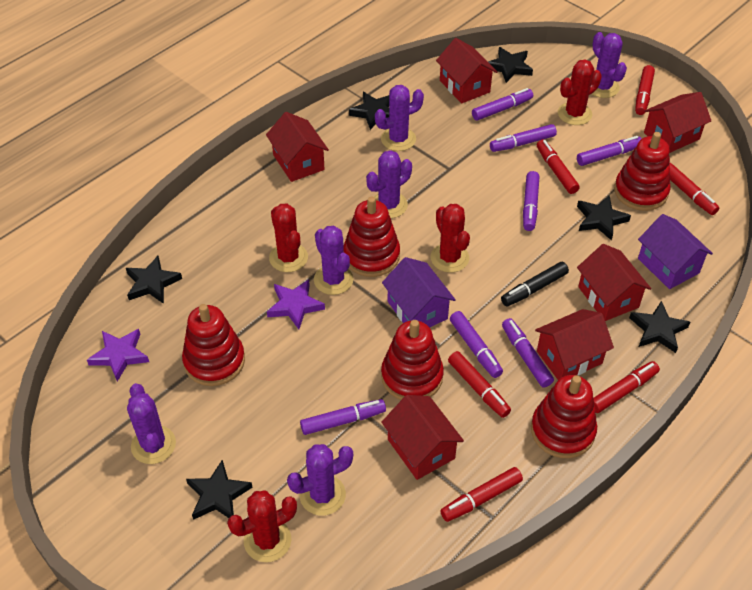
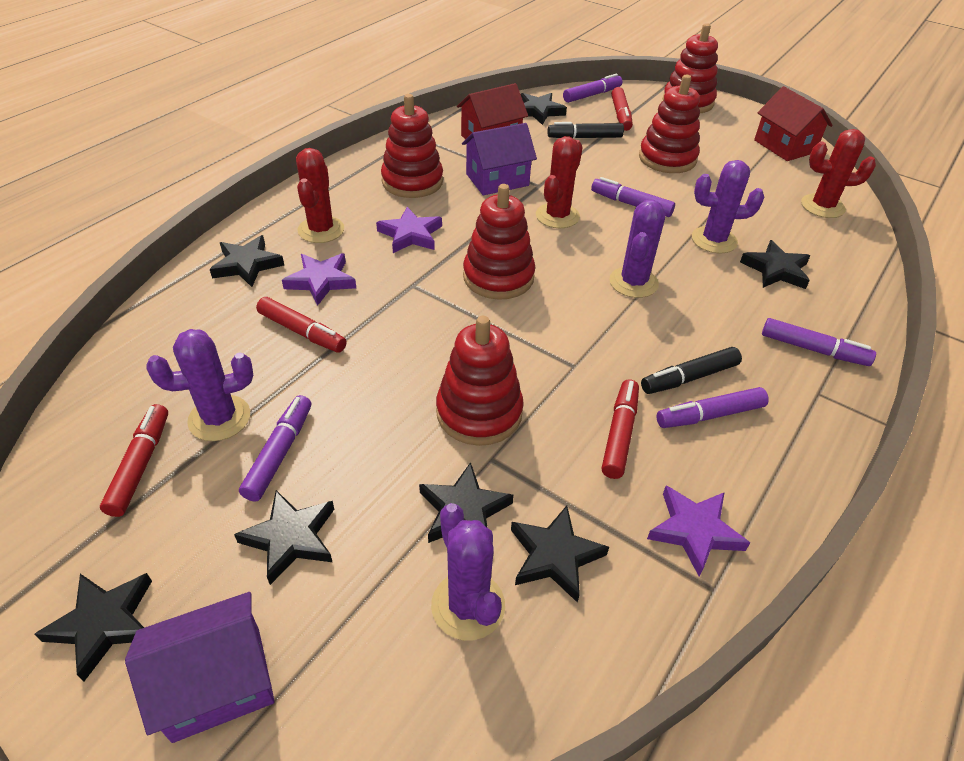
black marker: [501,262,569,307] = 1 -> [548,122,624,138] [641,347,742,394] = 2
black star: [126,256,182,304] [186,460,253,520] [349,92,389,130] [488,47,533,83] [577,195,631,241] [629,301,690,353] = 6 -> [34,573,152,682] [210,235,284,287] [234,490,334,585] [419,462,514,543] [511,505,609,603] [521,93,567,125] [740,240,810,289] = 7
purple cactus: [127,383,176,464] [287,444,353,516] [314,226,353,295] [366,150,412,218] [375,85,424,151] [592,32,627,98] = 6 -> [147,329,253,441] [431,503,505,641] [609,200,665,298] [692,160,764,253] = 4
purple marker: [300,399,386,435] [450,311,503,378] [472,88,533,121] [490,124,557,152] [502,318,554,387] [523,171,539,231] [577,136,642,166] = 7 -> [239,395,311,502] [563,74,623,103] [591,177,675,217] [656,387,769,428] [762,318,876,366] = 5
purple star: [87,329,149,381] [267,280,325,329] = 2 -> [282,253,356,306] [376,207,442,253] [647,486,750,576] = 3
red cactus: [227,490,297,562] [269,203,308,272] [430,204,470,273] [558,60,602,125] = 4 -> [296,148,344,243] [536,136,583,228] [801,129,876,218] = 3
red house: [266,112,329,182] [381,395,464,480] [436,38,497,104] [535,309,614,380] [577,244,651,321] [644,92,711,153] = 6 -> [457,83,528,139] [754,86,833,161] = 2
red marker: [440,467,523,522] [448,351,511,418] [537,140,580,194] [593,361,660,413] [635,65,655,115] [669,163,719,215] = 6 -> [100,404,168,517] [256,297,347,353] [602,379,639,479] [611,87,633,131] = 4

